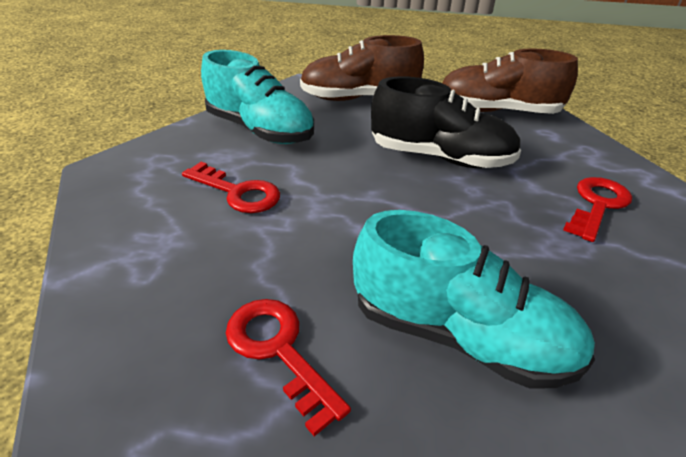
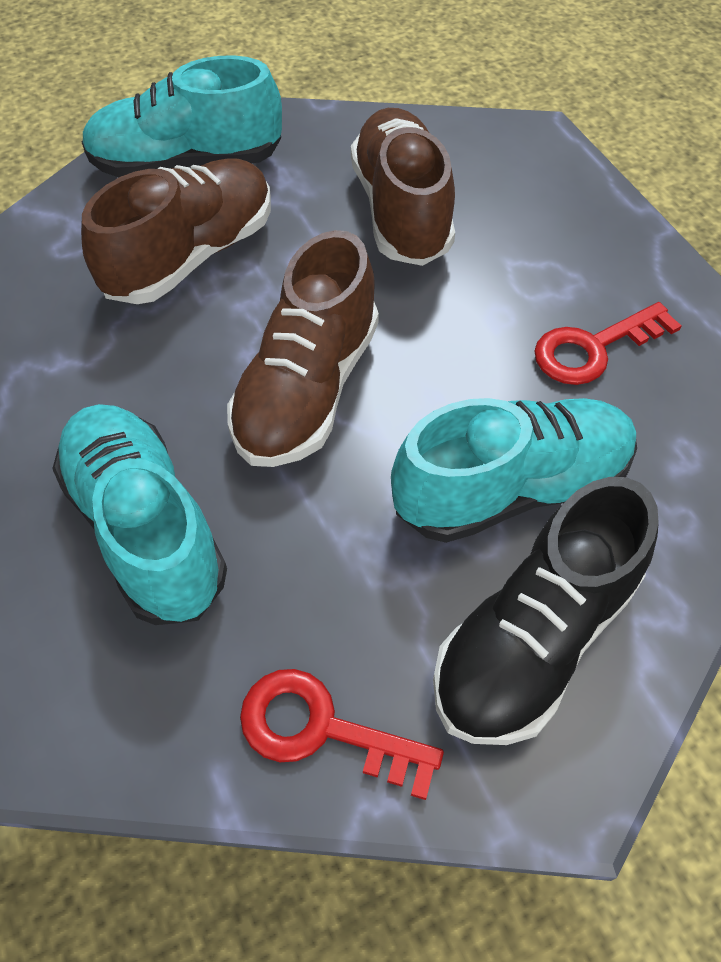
brown shoe: [300,35,424,101] [442,48,578,114] = 2 -> [81,159,271,304] [227,230,379,467] [351,108,455,266] = 3
red key: [182,162,280,213] [226,299,351,436] [563,177,632,242] = 3 -> [240,669,444,800] [534,302,681,385] = 2
turquoise shoe: [201,50,314,144] [353,210,595,389] = 2 -> [52,404,227,625] [82,55,282,177] [391,398,637,543] = 3

